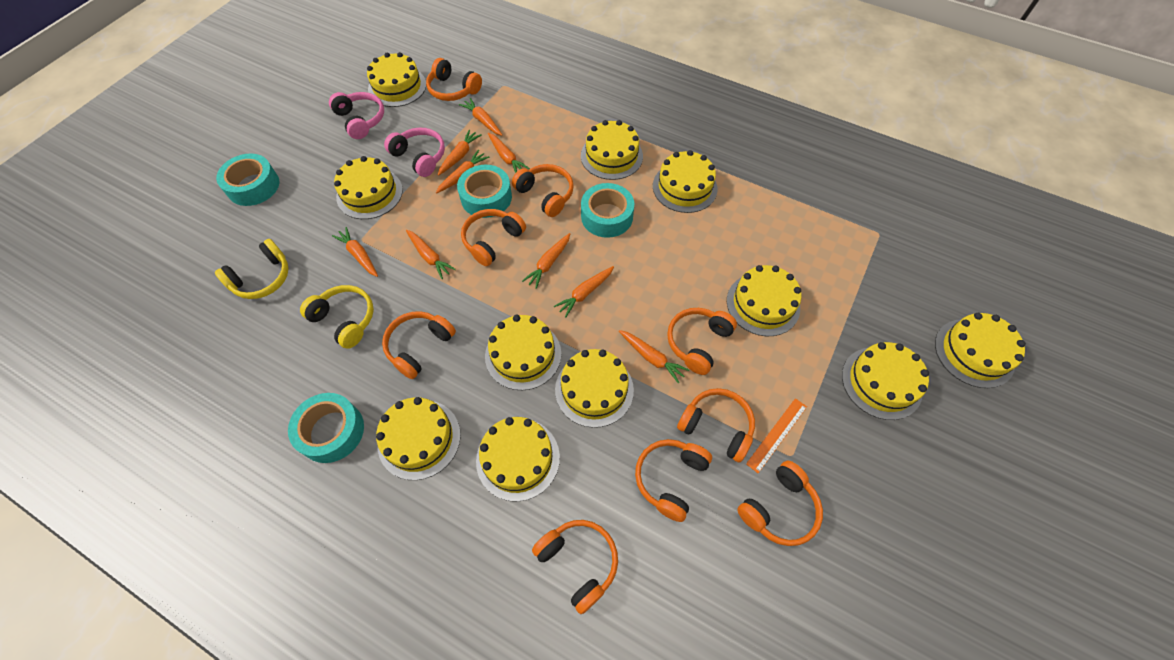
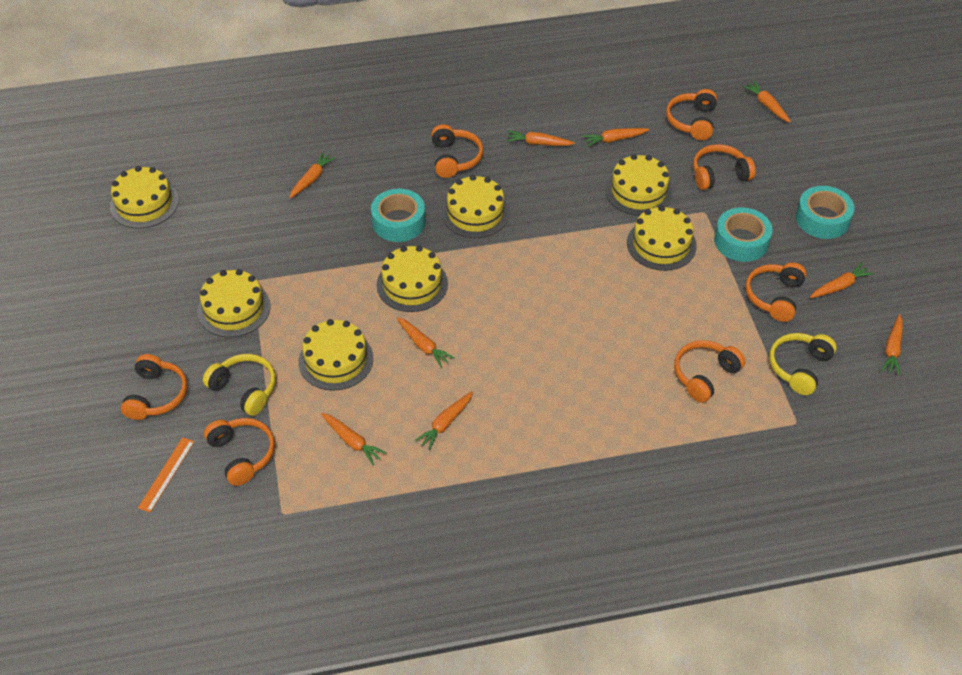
orange headphones: [382,311,456,379] [426,58,482,101] [461,209,526,266] [512,164,574,217] [532,520,618,614] [635,439,712,522] [667,308,737,375] [677,388,755,462] [737,461,823,546] = 9 -> [121,354,188,420] [204,418,275,486] [431,124,483,178] [666,89,717,140] [674,340,745,403] [693,144,755,190] [745,262,806,322] = 7
pink headphones: [329,92,384,139] [384,128,445,177] = 2 -> none = 0
turquoise tape: [216,153,279,206] [288,393,364,463] [457,165,512,218] [581,183,634,238] = 4 -> [371,189,426,242] [714,207,773,262] [796,186,855,239] = 3
yellow cake: [334,156,403,219] [367,52,426,107] [376,397,461,480] [476,417,560,502] [485,315,561,390] [555,349,634,428] [581,120,643,180] [653,150,717,213] [727,265,801,336] [842,342,929,420] [935,313,1026,388] = 11 -> [110,166,179,229] [197,269,271,337] [298,319,373,391] [377,246,448,312] [442,175,510,238] [605,154,673,216] [627,206,697,271] = 7

